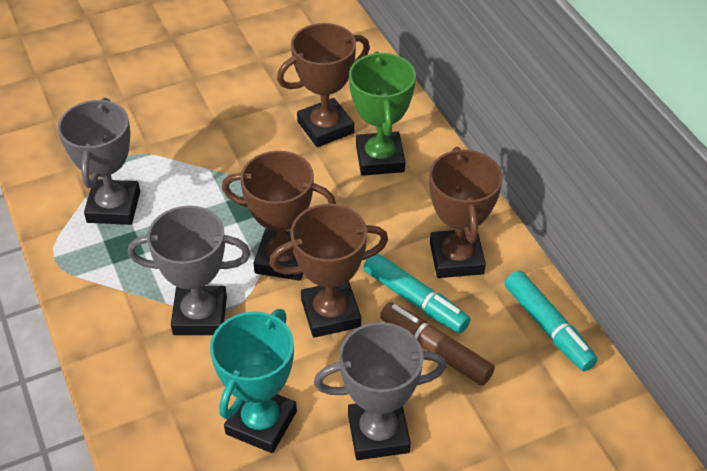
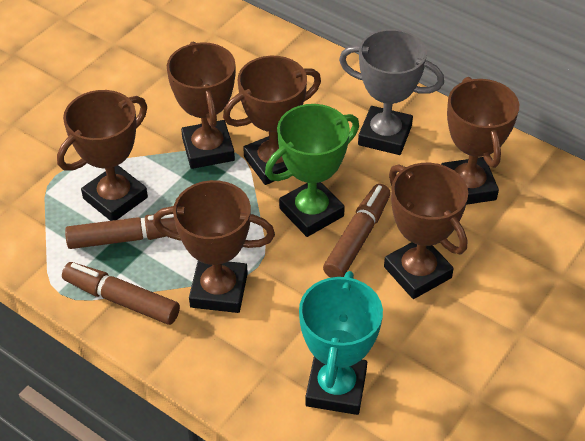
brown marker: [380,302,495,386] = 1 -> [62,262,180,325] [65,214,177,249] [323,184,391,278] = 3
brown trophy: [222,151,336,281] [269,204,388,338] [277,23,370,147] [429,147,503,278] = 4 -> [57,90,148,221] [153,180,275,313] [167,41,235,169] [223,56,321,185] [384,163,468,299] [441,77,519,205] = 6
grey trophy: [58,98,140,225] [128,205,251,335] [314,322,447,460] = 3 -> [339,29,444,155] = 1
turquoise marker: [363,253,471,333] [505,270,598,371] = 2 -> none = 0

